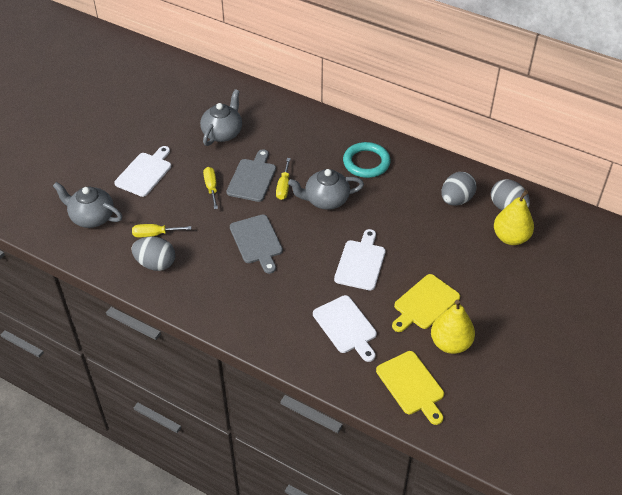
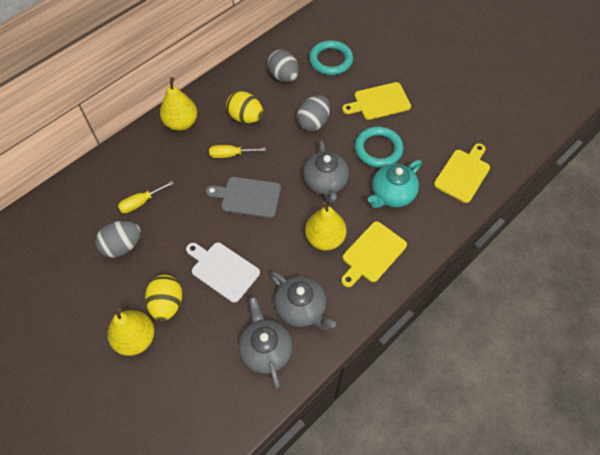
grey cutting board: [226,149,276,202] [230,215,283,274] = 2 -> [206,177,281,218] = 1
turquoise ring: [343,142,391,178] = 1 -> [309,40,353,75] [355,126,404,168] = 2
turquoise teapot: none = 0 -> [368,160,422,208] = 1
white cutting board: [114,146,171,197] [313,295,377,362] [334,229,386,291] = 3 -> [186,242,260,303] = 1
yellow cutting board: [376,351,444,425] [392,274,460,332] = 2 -> [341,221,407,287] [342,82,411,120] [434,143,490,203] = 3
yellow egg: none = 0 -> [145,275,182,321] [226,91,263,123] = 2
yellow pear: [431,300,475,354] [494,190,534,245] = 2 -> [108,308,155,356] [160,77,197,131] [305,201,347,251] = 3
yellow screwdriver: [132,224,191,237] [203,167,218,209] [276,158,291,200] = 3 -> [118,181,174,213] [209,145,266,158] = 2

